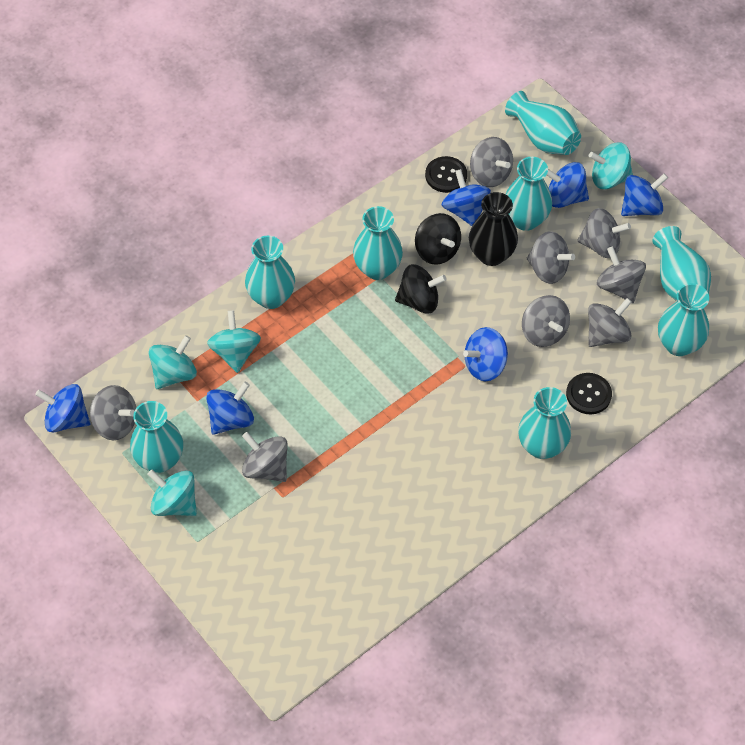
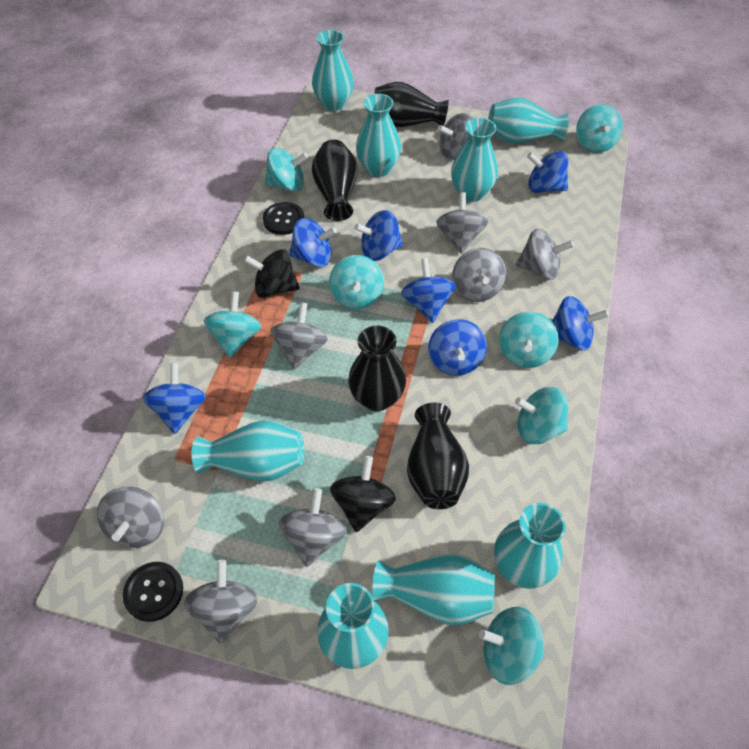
black vase: [469,192,518,266] = 1 -> [312,140,358,221] [348,326,406,411] [374,82,449,127] [407,403,469,509] = 4
blue spinning top: [35,384,91,433] [206,382,254,435] [442,169,491,226] [463,327,508,381] [547,162,589,208] [621,174,668,216] = 6 -> [143,363,206,434] [289,218,337,267] [354,210,403,261] [401,258,456,323] [428,319,487,376] [527,151,568,193] [552,296,609,351] = 7
turquoise spinning top: [147,470,197,516] [148,335,197,389] [207,310,261,373] [589,143,633,189] = 4 -> [204,291,262,358] [265,148,308,192] [329,255,384,309] [479,607,544,685] [499,312,559,368] [515,387,568,444] [576,104,623,153] = 7

